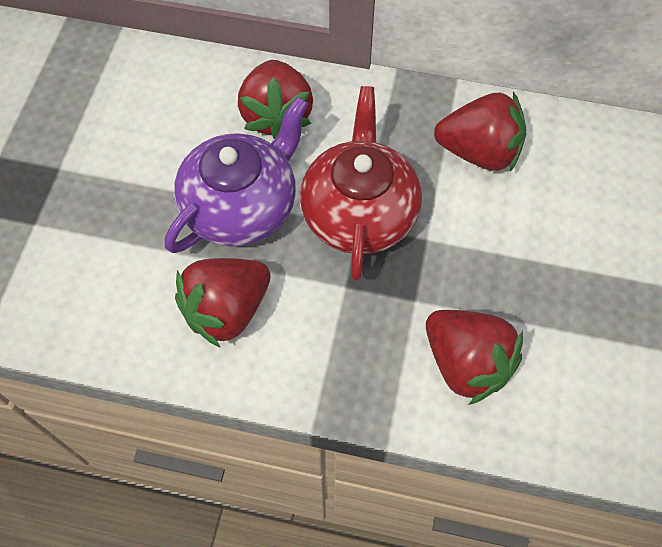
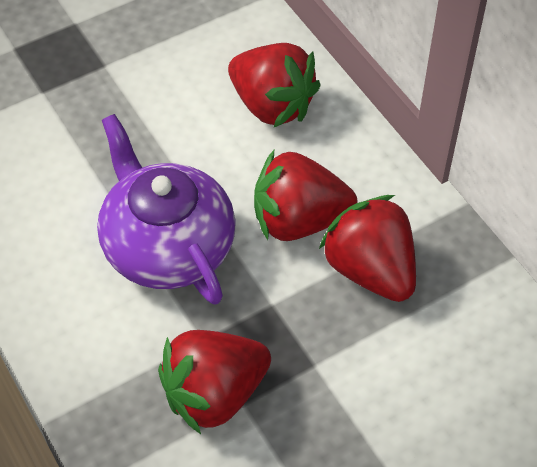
red teapot: [300,86,422,281] = 1 -> none = 0

